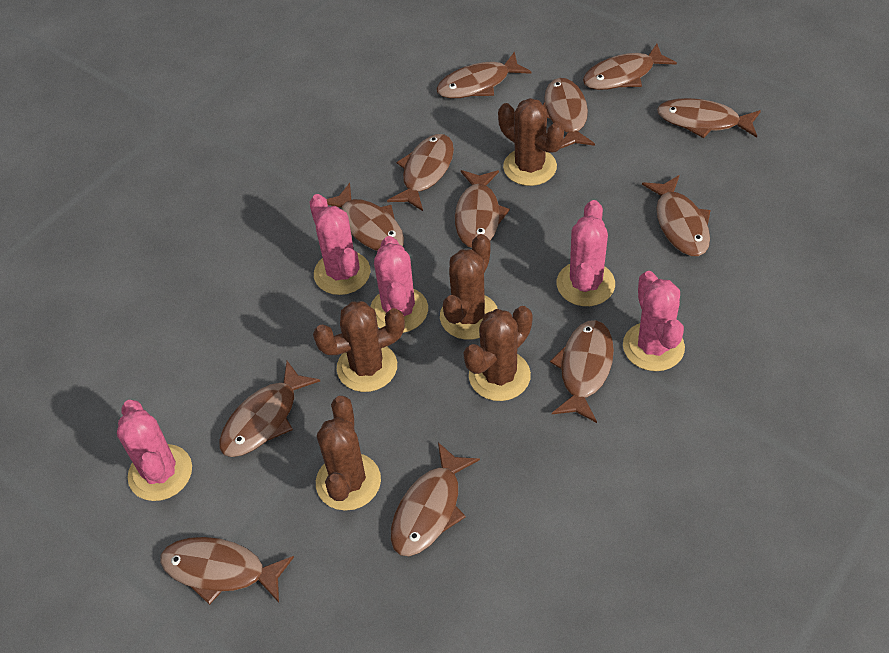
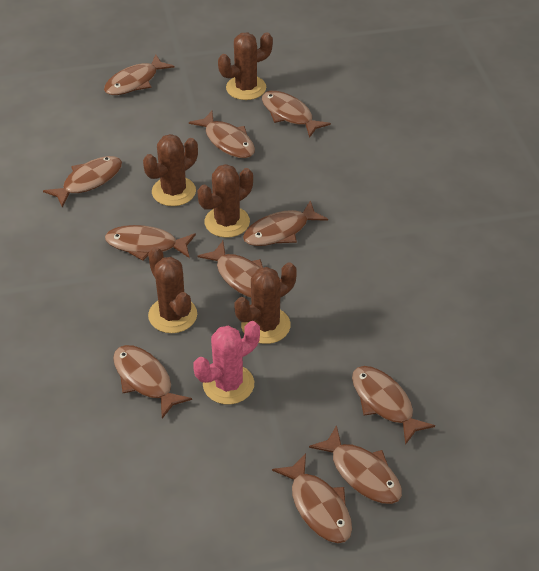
brown fish: [160,537,294,605] [219,361,320,457] [327,183,404,251] [387,134,454,211] [391,442,480,556] [436,52,532,98] [455,170,510,248] [543,78,595,149] [550,320,614,423] [583,44,677,90] [642,175,710,256] [657,98,761,138] = 12 -> [43,156,122,208] [104,54,174,95] [105,225,196,261] [113,345,192,419] [189,111,255,158] [198,241,263,298] [243,200,328,246] [262,91,331,138] [272,454,352,543] [309,425,402,504] [352,366,435,445] = 11
pink cactus: [117,400,192,501] [309,194,371,295] [370,236,428,333] [557,200,615,306] [623,271,685,371] = 5 -> [193,321,260,405] = 1

